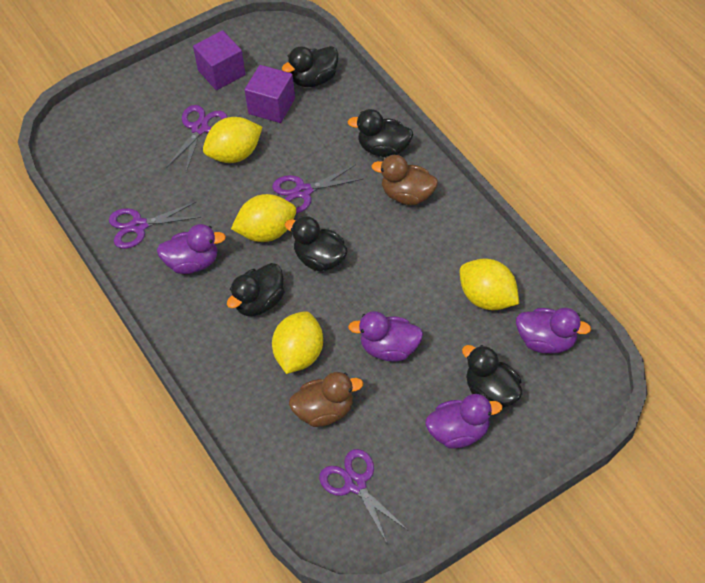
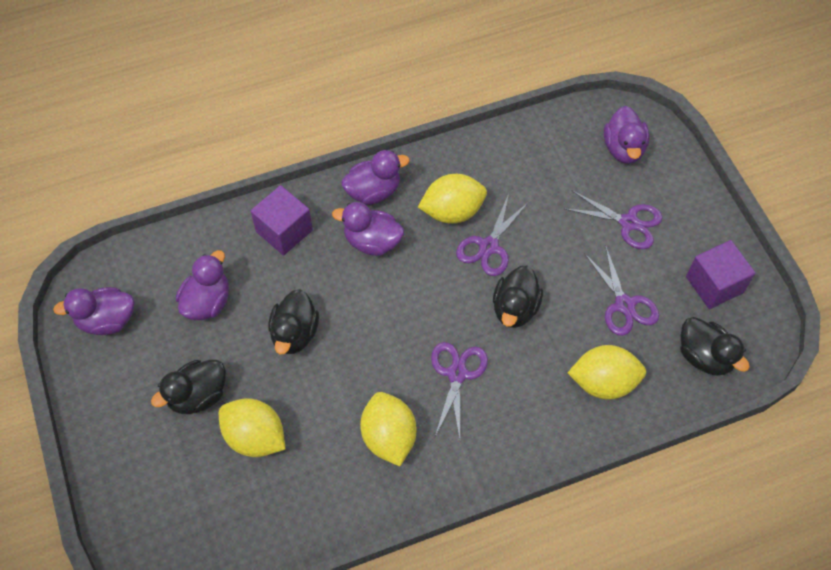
black duck: [227,263,285,316] [282,46,338,87] [285,216,348,272] [347,109,413,157] [462,345,522,408] = 5 -> [151,360,226,414] [269,289,319,355] [493,266,543,328] [680,317,750,376] = 4
brown duck: [289,372,363,427] [372,155,438,205] = 2 -> none = 0
purple duck: [157,224,226,274] [348,311,423,362] [425,394,502,449] [516,308,591,354] = 4 -> [53,287,134,335] [176,250,229,320] [332,202,404,256] [341,150,410,205] [604,106,649,164] = 5

